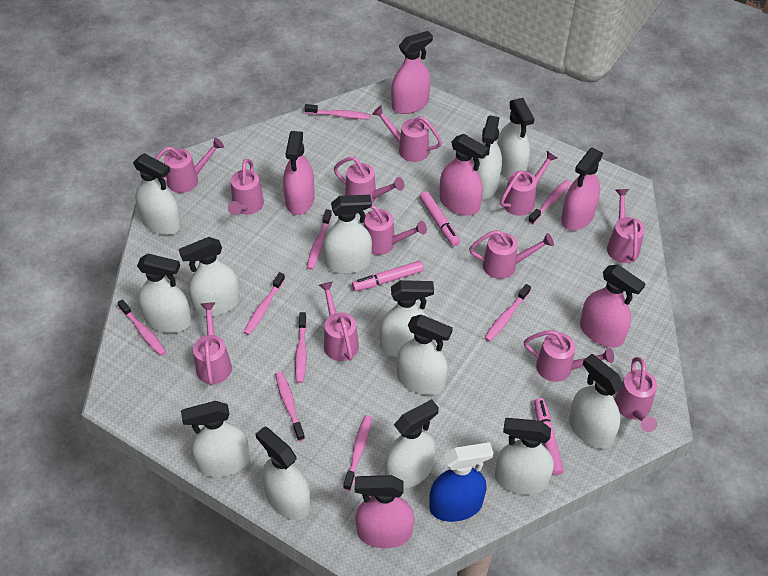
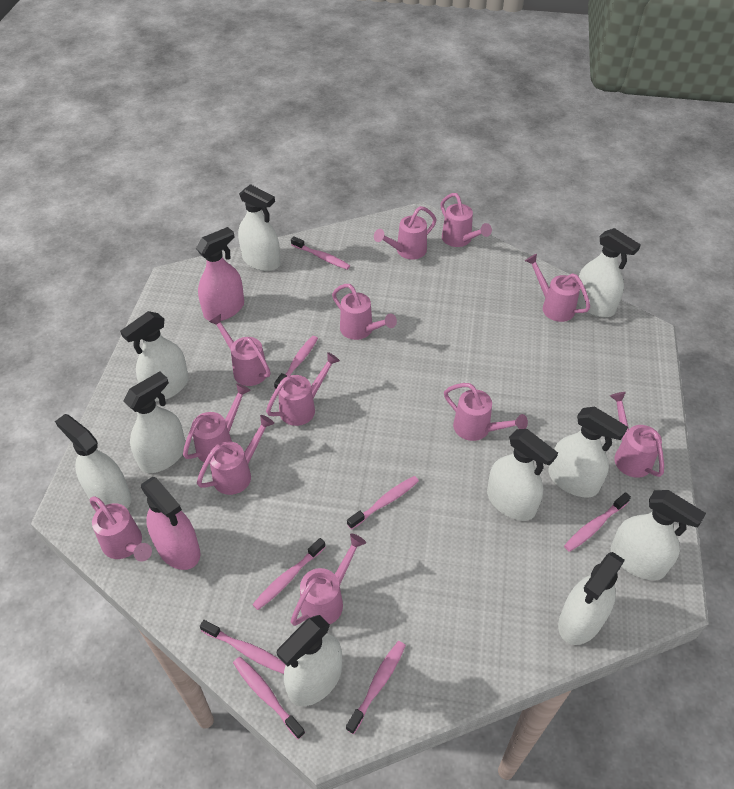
blue spray bottle: [429,442,494,522] = 1 -> none = 0
pink marker: [352,261,424,291] [420,191,460,246] [534,398,564,475] = 3 -> none = 0
pink spray bottle: [283,131,315,215] [355,475,414,548] [391,31,433,114] [440,134,489,216] [561,148,603,231] [580,264,646,347] = 6 -> [141,477,200,570] [196,227,244,321] = 2
pink toothbrush: [117,299,166,356] [244,272,285,335] [275,371,305,441] [295,312,307,383] [304,104,370,119] [307,209,332,270] [343,415,372,491] [484,284,531,342] [528,180,571,224] = 9 -> [200,620,285,674] [233,657,305,739] [252,538,325,610] [274,336,318,390] [291,236,350,270] [346,641,406,734] [347,476,419,530] [564,492,631,552] = 8
white spray bottle: [133,153,182,235] [137,253,192,333] [179,237,240,316] [181,401,250,477] [255,426,311,520] [323,195,372,274] [379,280,434,357] [384,399,439,489] [397,314,453,395] [472,115,502,199] [495,418,554,495] [497,98,535,179] [569,354,624,449] = 13 -> [55,414,131,508] [120,311,189,401] [123,371,186,473] [238,184,281,271] [277,615,342,706] [487,429,558,521] [549,407,628,498] [558,552,625,645] [577,228,641,317] [611,490,706,580] = 10

